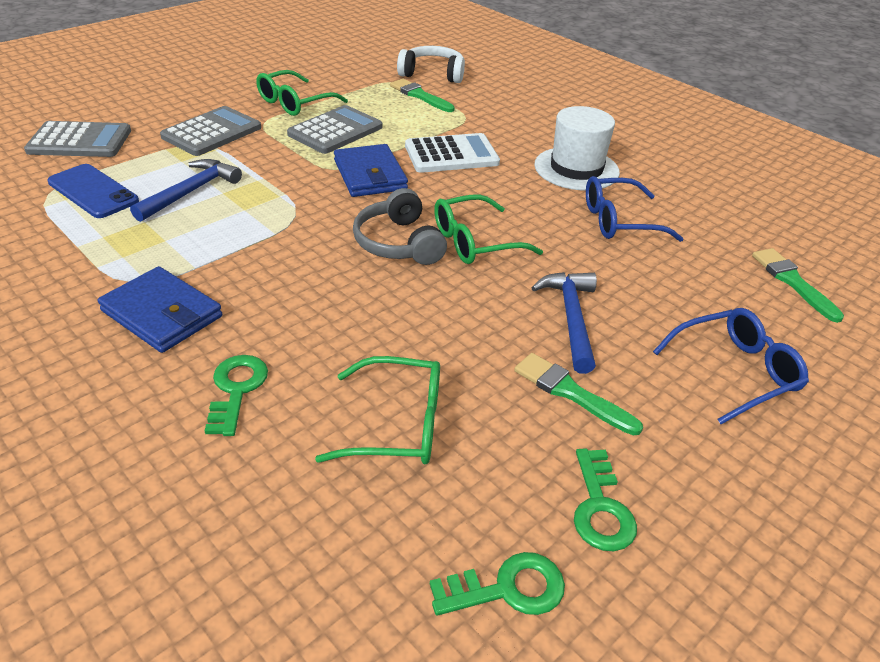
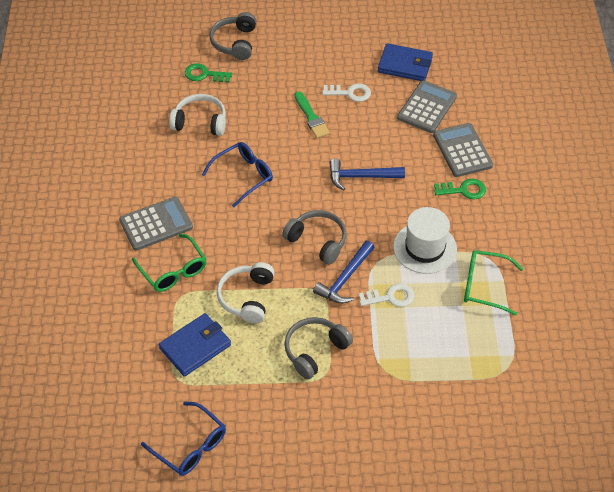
blue phone: [47,164,139,218] = 1 -> none = 0
green brush: [390,79,455,112] [514,353,643,436] [752,248,844,323] = 3 -> [295,91,330,138] = 1
green glasses: [256,70,348,116] [315,356,440,464] [434,194,543,264] = 3 -> [132,234,207,292] [464,250,523,315] = 2
green key: [205,355,268,436] [430,552,565,616] [574,448,637,552] = 3 -> [185,63,232,83] [434,179,486,199] = 2
grey headphones: [353,188,447,265] = 1 -> [210,12,256,60] [282,210,347,265] [284,317,353,379] = 3
white calculator: [405,133,500,173] = 1 -> none = 0
white headphones: [397,46,465,83] = 1 -> [169,94,226,136] [217,262,275,323] = 2
white key: none = 0 -> [322,83,371,102] [359,283,414,307] = 2

